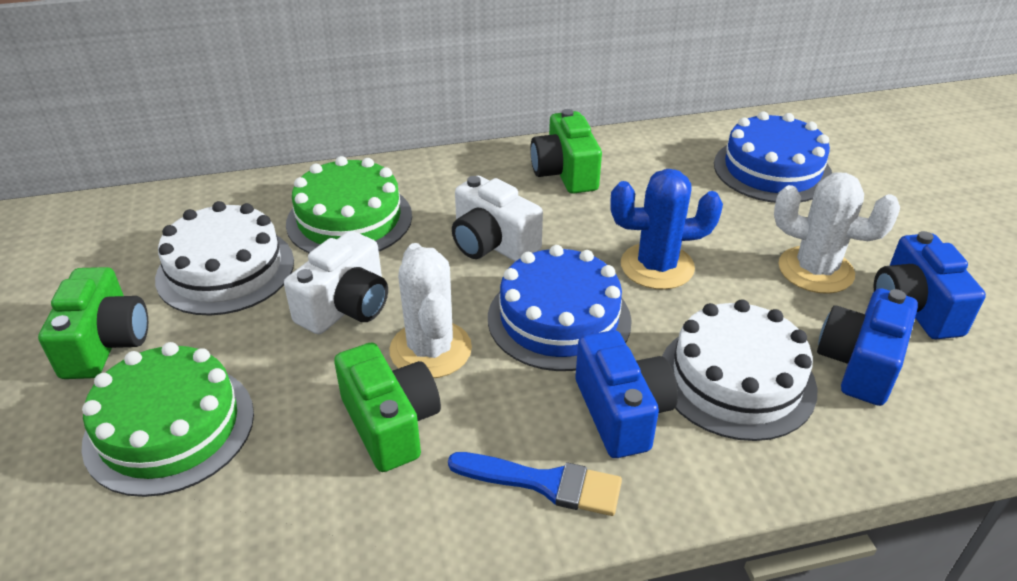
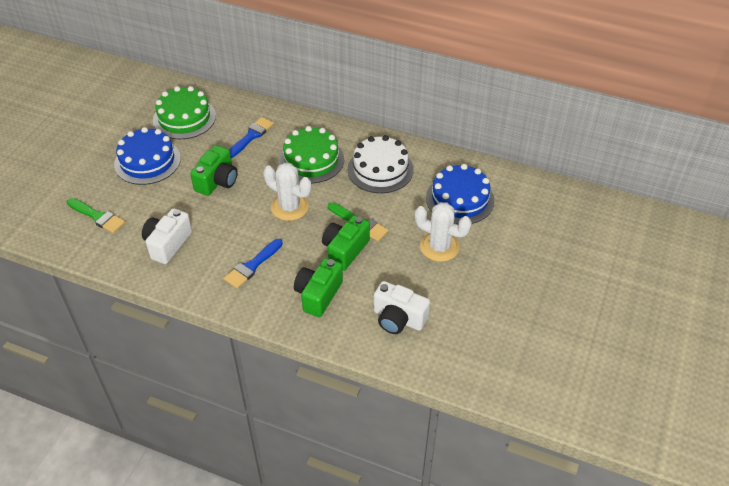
blue brush: [448,452,622,516] = 1 -> [224,239,283,289] [229,117,274,158] = 2
blue cactus: [610,169,723,290] = 1 -> none = 0
blue camera: [575,330,678,458] [817,288,918,406] [873,231,986,339] = 3 -> none = 0
green brush: none = 0 -> [67,198,125,233] [328,202,389,242] = 2
white cake: [155,201,294,315] [662,299,817,441] = 2 -> [347,135,414,193] = 1

